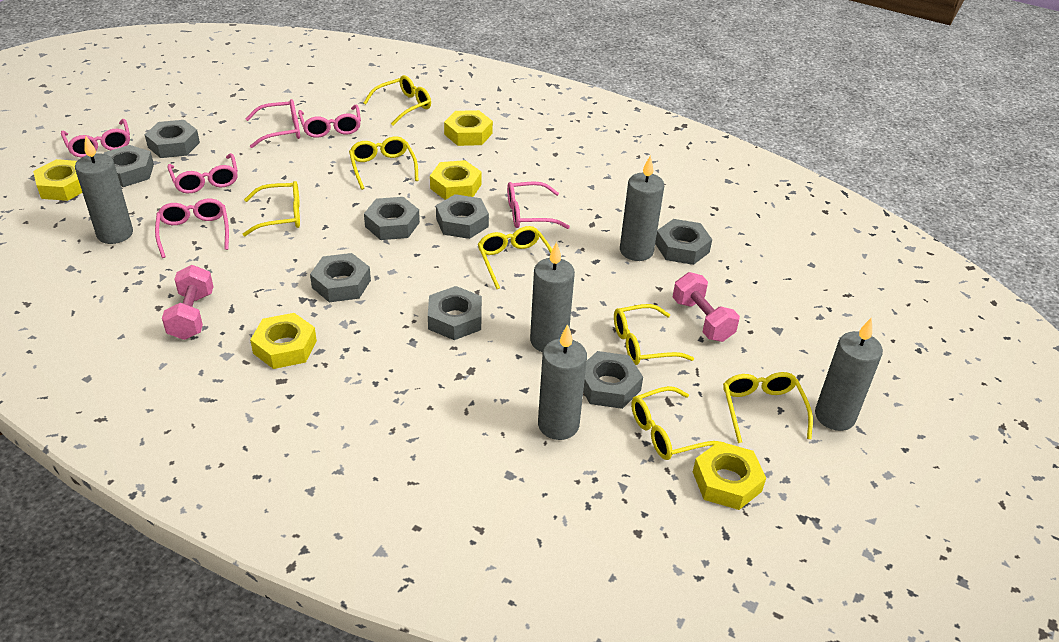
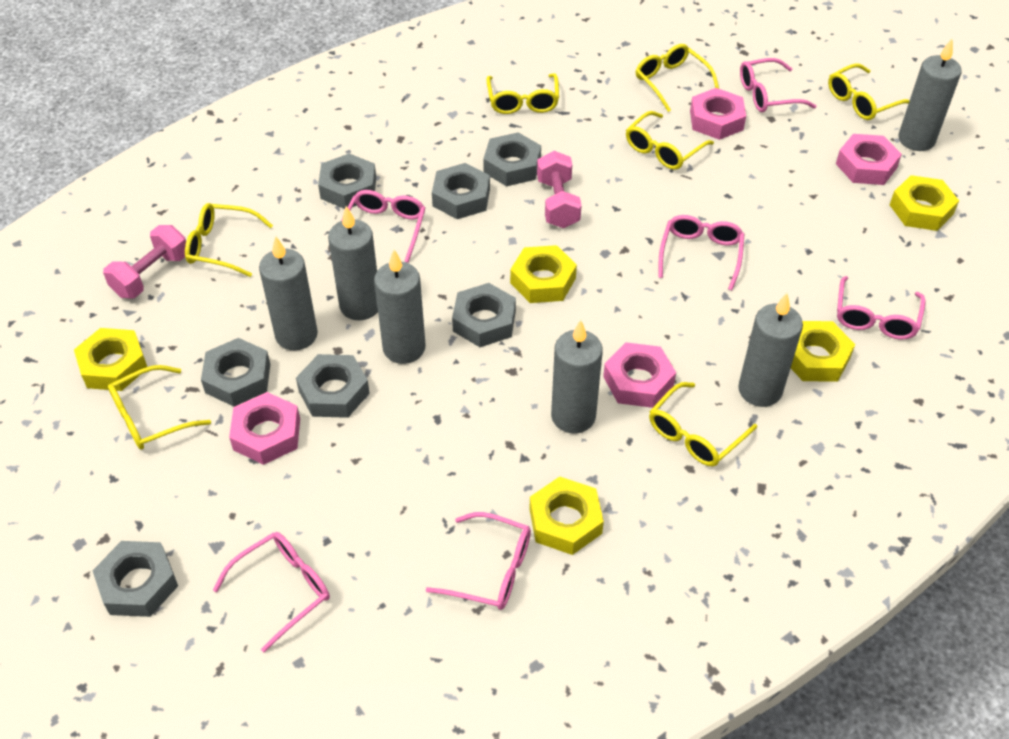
grey candle: [75,135,133,244] [530,241,575,352] [538,324,587,440] [620,155,664,261] [815,317,883,431] = 5 -> [259,236,318,350] [328,206,378,320] [374,250,426,364] [551,320,603,434] [738,293,803,407] [899,39,962,151] = 6
grey nut: [104,145,154,187] [145,120,200,158] [310,253,371,302] [364,197,420,240] [428,286,482,340] [436,194,489,239] [583,351,643,409] [655,219,712,265] = 8 -> [92,541,178,617] [201,338,270,407] [296,354,370,418] [318,153,376,209] [432,163,490,219] [452,283,516,347] [483,132,541,186] = 7
pink nut: none = 0 -> [229,392,300,465] [603,342,676,408] [690,88,746,140] [836,134,902,185] = 4

